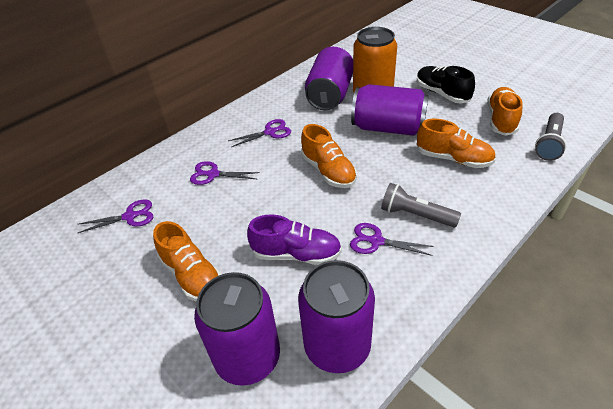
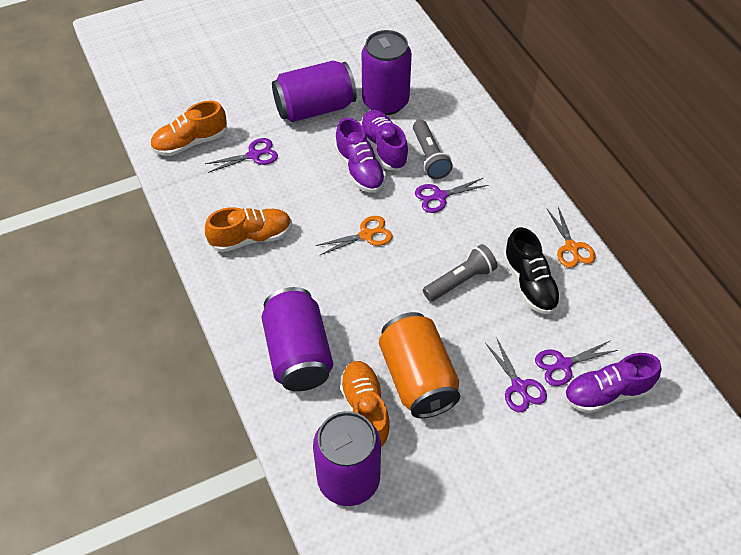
orange scissors: none = 0 -> [315,216,393,255] [547,207,596,268] = 2
orange shoe: [153,221,222,302] [301,124,357,188] [416,119,496,168] [487,87,523,136] = 4 -> [150,101,227,156] [205,207,292,252] [339,361,391,447] = 3
purple shoe: [247,214,342,265] = 1 -> [335,118,386,193] [360,110,409,170] [564,353,661,413] = 3

